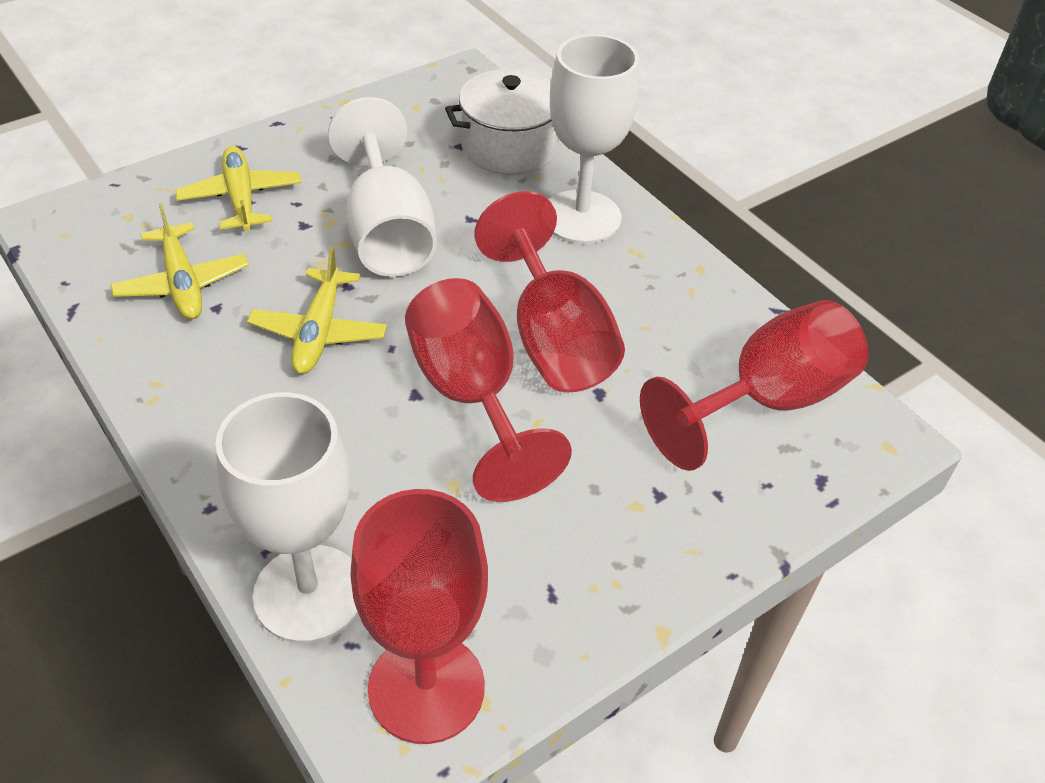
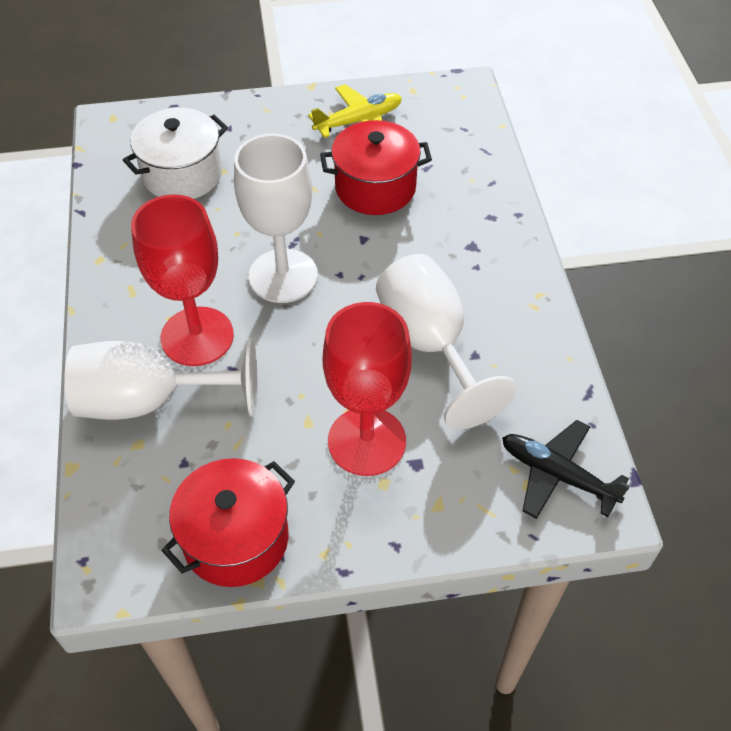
black plane: none = 0 -> [502,420,630,519] = 1
red goblet: [350,489,488,744] [405,278,572,502] [475,191,625,392] [640,300,868,471] = 4 -> [131,194,234,366] [323,302,412,476] = 2
red pot: none = 0 -> [162,458,295,587] [320,120,432,215] = 2
yellow plane: [110,203,249,320] [175,146,302,231] [247,247,387,374] = 3 -> [308,84,402,138] = 1

